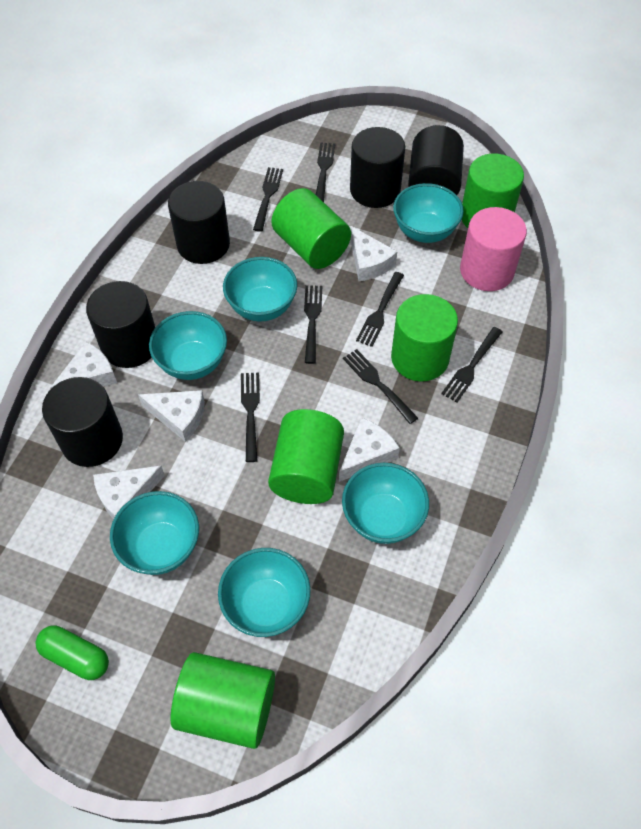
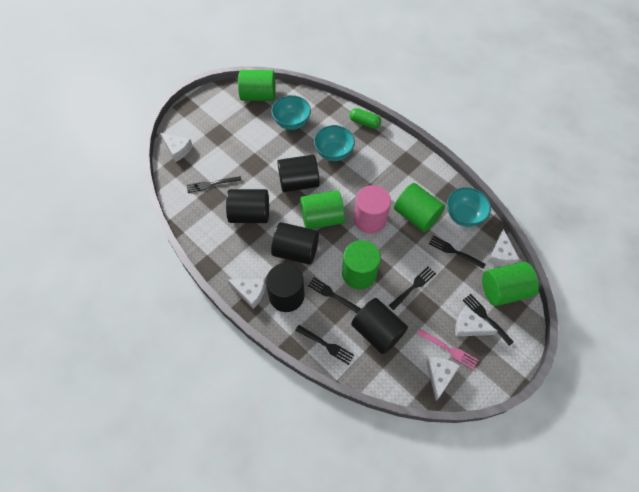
black fork: [241,373,260,462] [253,167,283,232] [304,285,322,364] [316,142,335,202] [343,349,418,424] [356,272,404,347] [441,327,503,402] = 7 -> [187,176,242,193] [295,325,354,365] [308,277,361,313] [389,267,436,310] [429,236,486,269] [463,294,514,346] = 6
pink fork: none = 0 -> [417,329,479,370] = 1
turquoise bowl: [110,491,199,575] [149,311,227,380] [218,548,311,637] [223,257,297,321] [342,463,429,544] [393,183,464,243] = 6 -> [271,95,311,130] [314,125,355,161] [447,187,491,227] = 3

